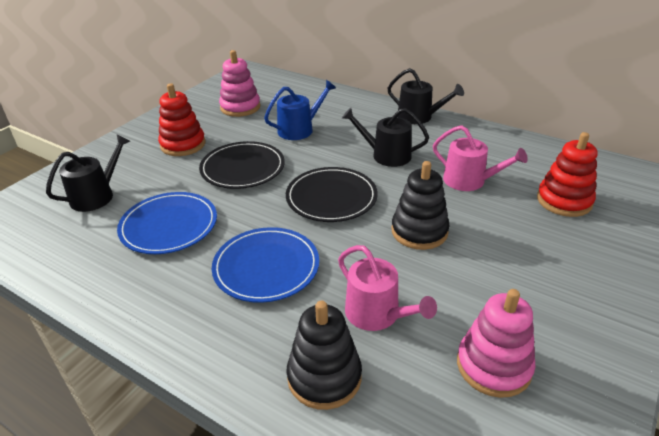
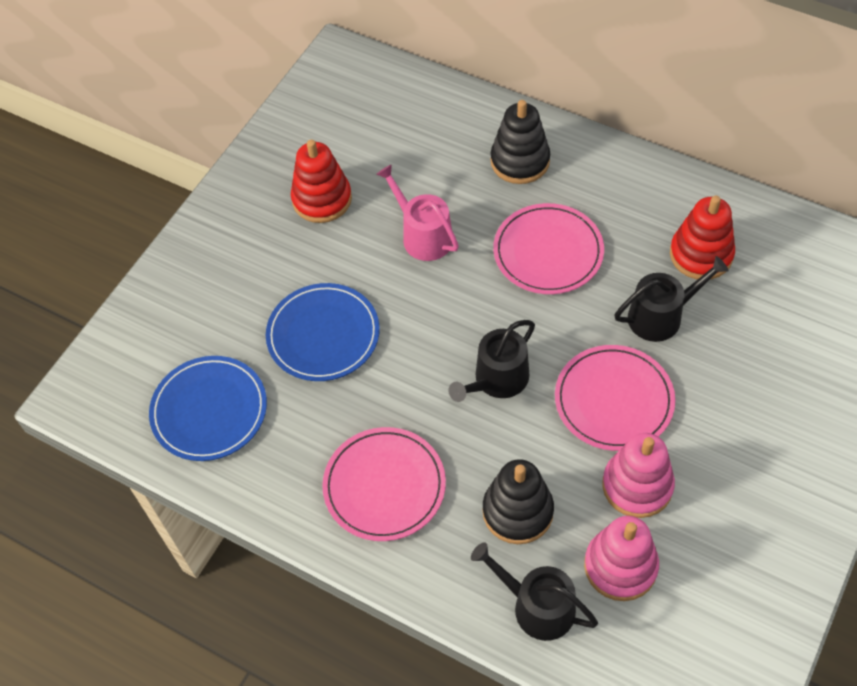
black plate: [199,141,285,189] [286,167,378,222] = 2 -> none = 0
blue watering can: [264,80,336,140] = 1 -> none = 0
pink plate: none = 0 -> [322,427,446,541] [493,203,604,294] [555,345,675,451] = 3
pink watering can: [338,245,437,331] [433,125,528,191] = 2 -> [376,164,459,261] = 1

